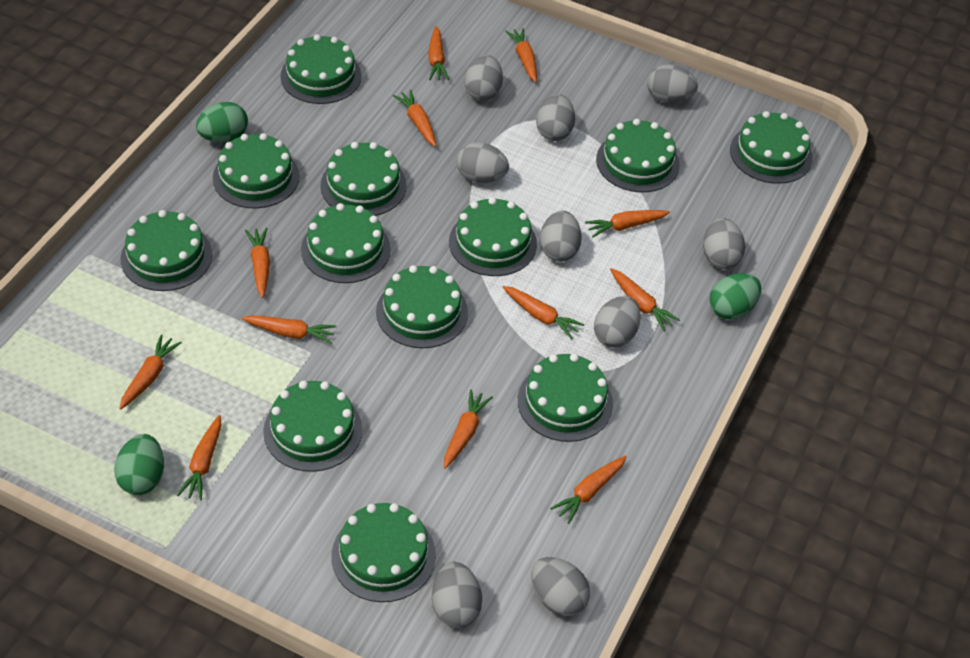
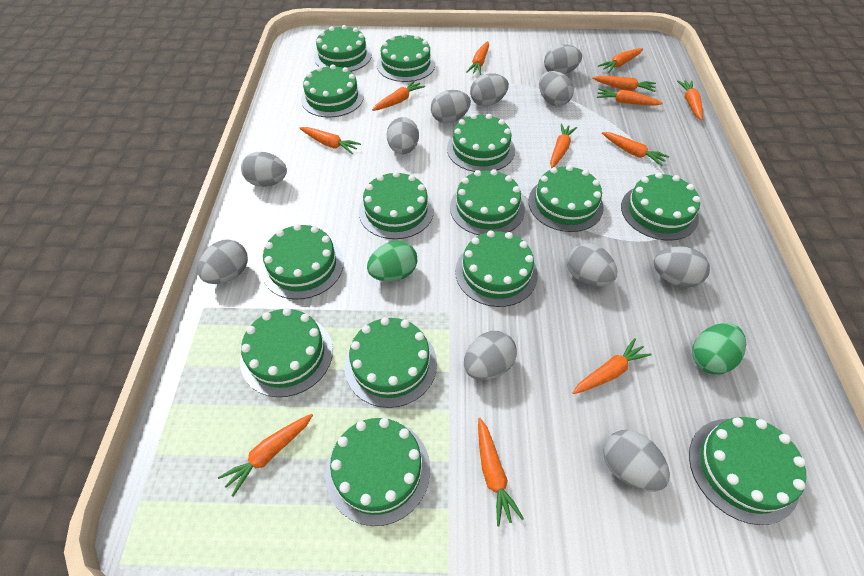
green cake: [121,210,212,291] [213,133,299,208] [263,381,362,472] [280,34,362,104] [301,203,390,283] [320,142,407,216] [331,503,436,602] [376,265,468,348] [449,197,537,276] [518,353,613,442] [596,119,680,192] [730,111,813,184] = 12 -> [240,308,333,397] [261,224,344,299] [301,64,364,117] [314,25,372,72] [325,418,430,526] [344,317,437,408] [359,171,434,239] [377,33,435,82] [447,114,515,172] [450,169,525,235] [455,231,538,307] [528,165,604,232] [621,172,701,241] [689,417,806,525] = 14
green egg: [114,434,164,495] [196,102,248,142] [709,273,761,319] = 3 -> [367,241,417,282] [692,323,746,374] = 2
grey egg: [432,562,482,628] [457,142,509,183] [465,55,503,101] [531,557,590,616] [536,94,575,141] [540,211,582,262] [594,296,641,347] [647,64,698,103] [703,218,745,269] = 9 -> [198,239,248,284] [241,152,287,187] [387,117,419,155] [431,90,471,123] [464,331,517,380] [470,73,509,106] [539,71,574,106] [544,44,582,74] [567,243,617,286] [603,430,670,492] [654,246,710,287] = 11

